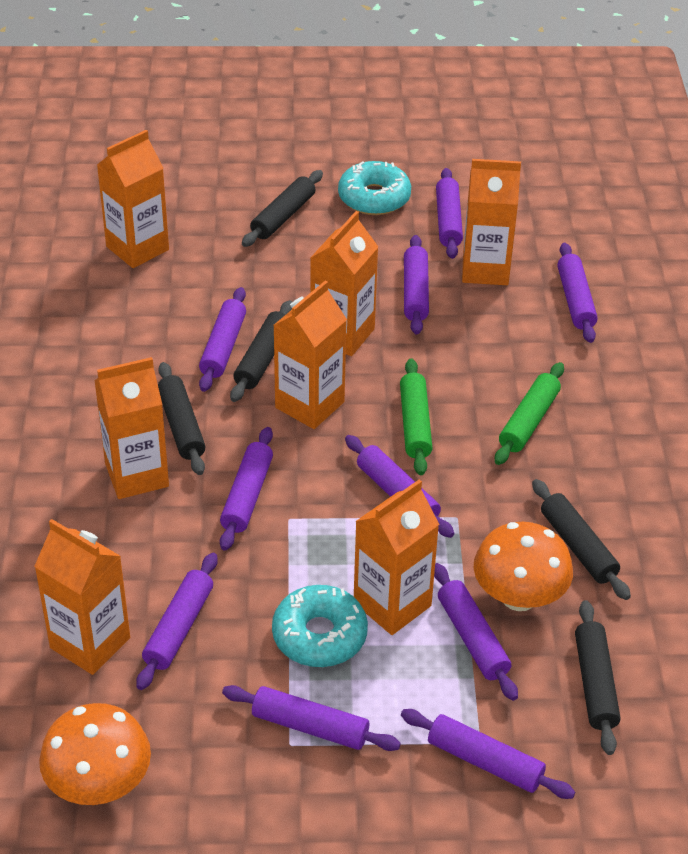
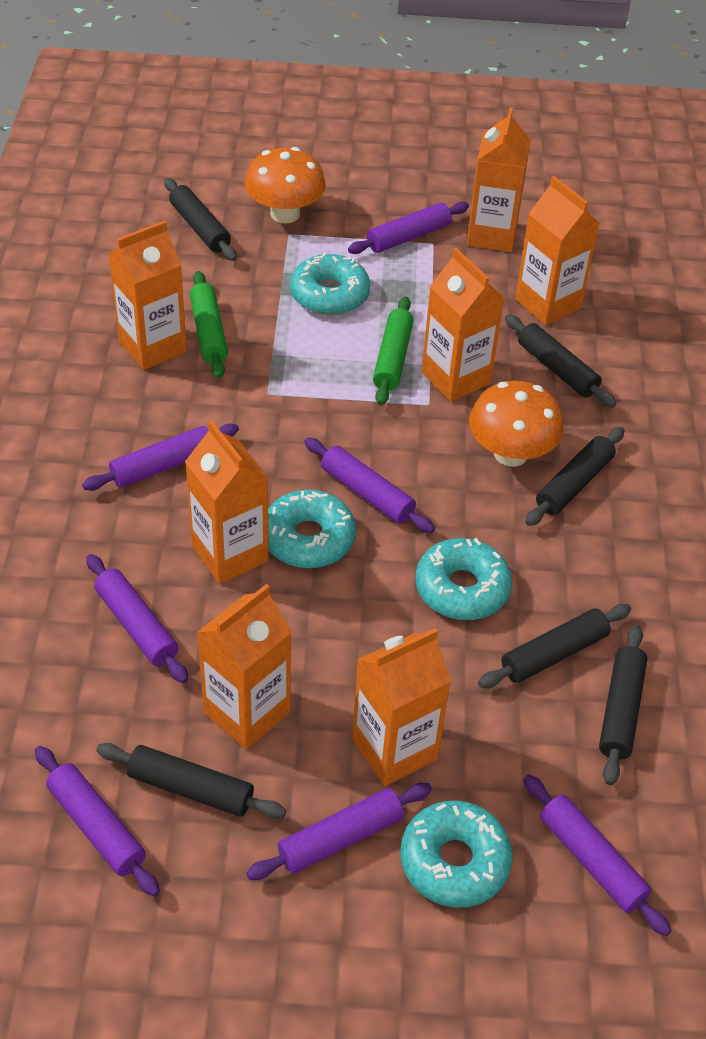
black rolling pin: [158,362,206,475] [230,300,292,402] [242,170,323,247] [532,479,631,600] [575,600,621,755] = 5 -> [96,743,286,819] [164,178,237,261] [478,604,631,688] [505,314,616,408] [525,427,625,526] [599,625,648,786] = 6
purple rolling pin: [136,553,218,690] [199,287,246,392] [220,427,273,550] [222,685,401,751] [345,435,454,538] [401,709,575,799] [404,235,429,335] [434,563,518,701] [436,168,463,259] [557,243,598,343] = 10 -> [35,746,160,897] [82,424,239,491] [86,554,189,683] [246,783,432,880] [304,438,435,533] [348,202,469,254] [523,774,671,937] = 7
turquoise donut: [272,585,368,667] [338,161,411,215] = 2 -> [268,490,356,568] [290,253,370,315] [400,800,513,908] [415,538,512,620] = 4

